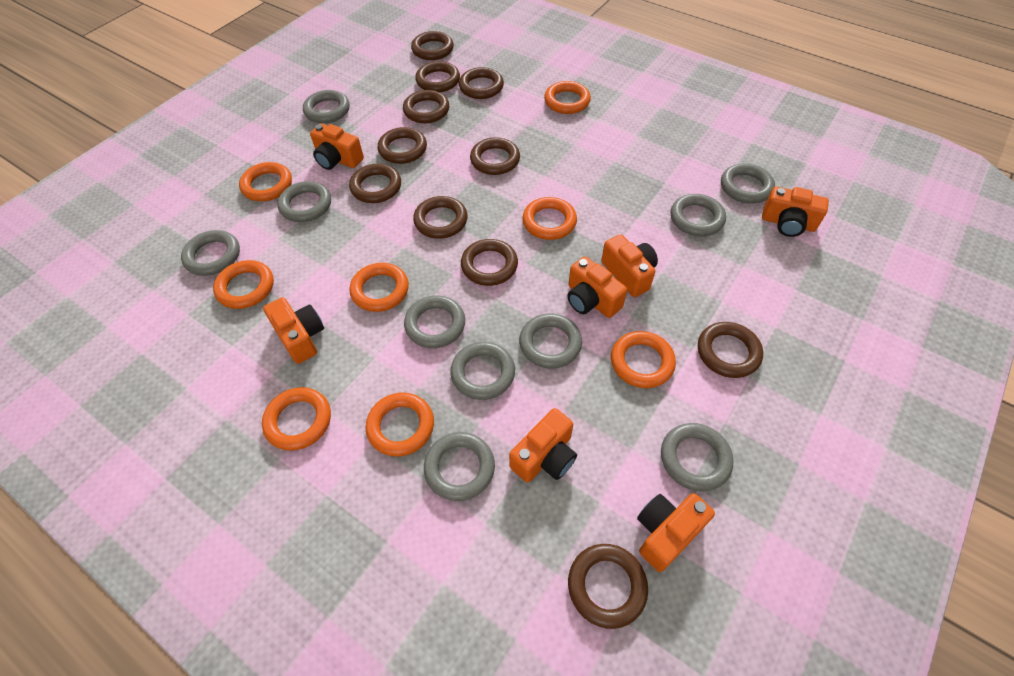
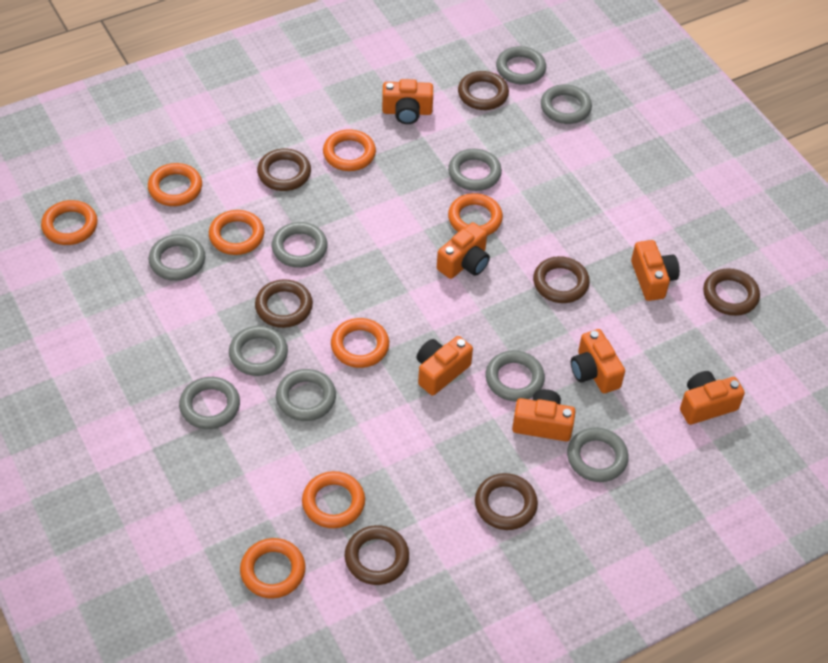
brown ring: [349,164,401,203] [378,127,427,164] [403,90,449,123] [411,31,454,60] [413,196,468,239] [415,61,460,92] [459,67,504,99] [461,239,518,286] [470,137,520,175] [568,544,648,629] [698,322,763,378] = 11 -> [255,279,313,328] [257,149,311,191] [345,525,409,585] [458,71,509,110] [475,473,538,530] [533,256,590,303] [703,268,760,316] = 7

